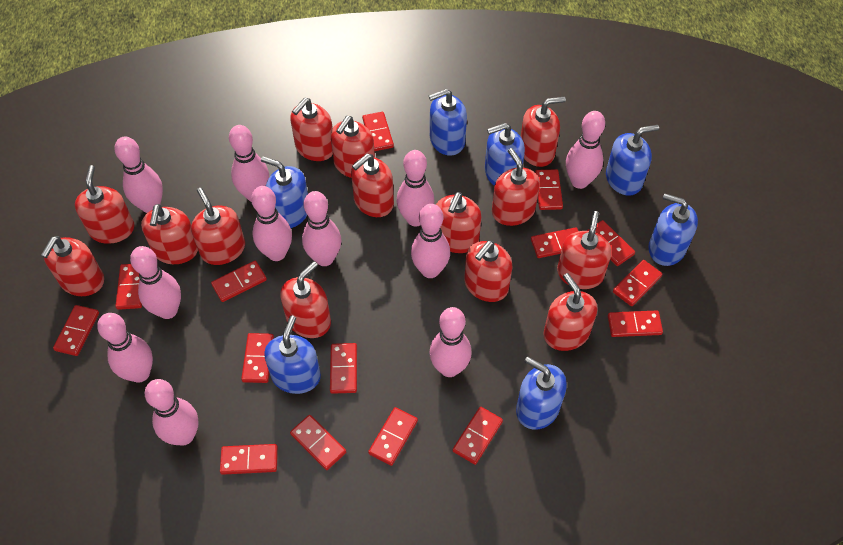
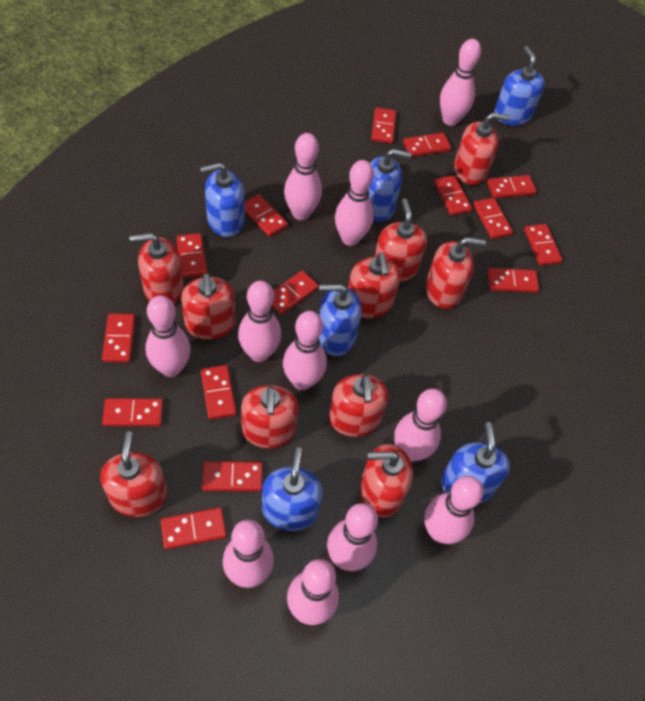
blue soap dispenser: [261,156,308,228] [264,316,321,394] [429,89,467,156] [485,123,525,186] [516,357,567,430] [606,125,659,196] [648,193,698,266] = 7 -> [200,163,245,237] [262,447,323,531] [319,284,362,356] [369,149,412,222] [441,422,510,503] [494,46,545,126] = 6
red soap dispenser: [41,236,104,296] [75,165,134,244] [141,204,198,264] [191,188,245,265] [280,261,331,338] [290,98,333,161] [330,116,375,178] [351,154,394,217] [436,192,481,253] [464,241,512,302] [492,148,540,226] [521,96,566,167] [543,273,598,351] [557,211,612,289] = 14 -> [100,431,168,517] [129,233,184,304] [181,273,235,340] [241,385,299,448] [329,374,388,437] [348,253,401,318] [360,444,413,518] [374,199,427,282] [426,237,486,309] [454,113,510,185] = 10

